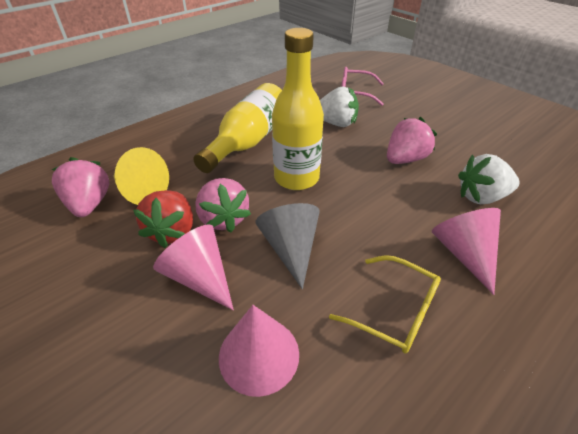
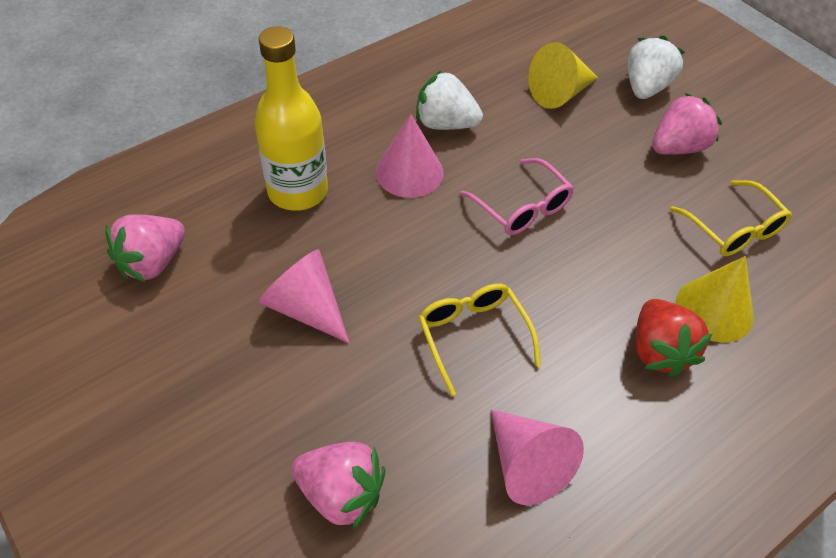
grey cone: [256,203,320,289] = 1 -> none = 0
yellow bottle: [193,83,282,173] [272,28,324,190] = 2 -> [254,26,328,211] = 1
yellow cone: [113,147,169,205] = 1 -> [528,42,598,109] [676,256,754,342] = 2
yellow glasses: [329,255,441,354] = 1 -> [418,284,541,396] [670,180,792,256] = 2

